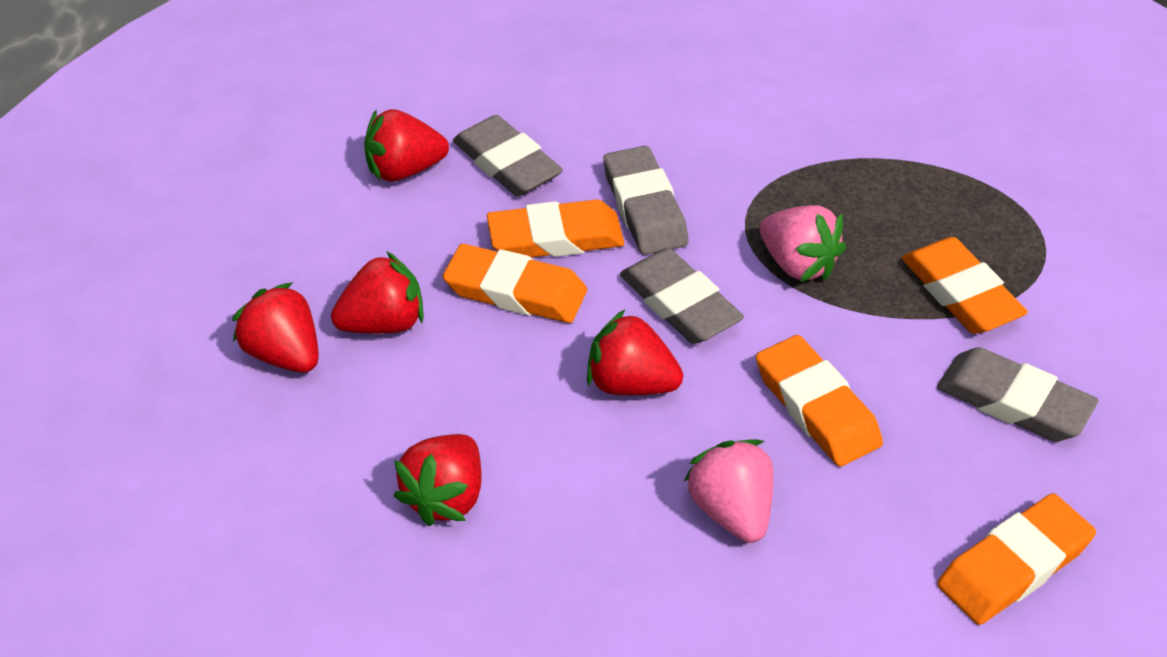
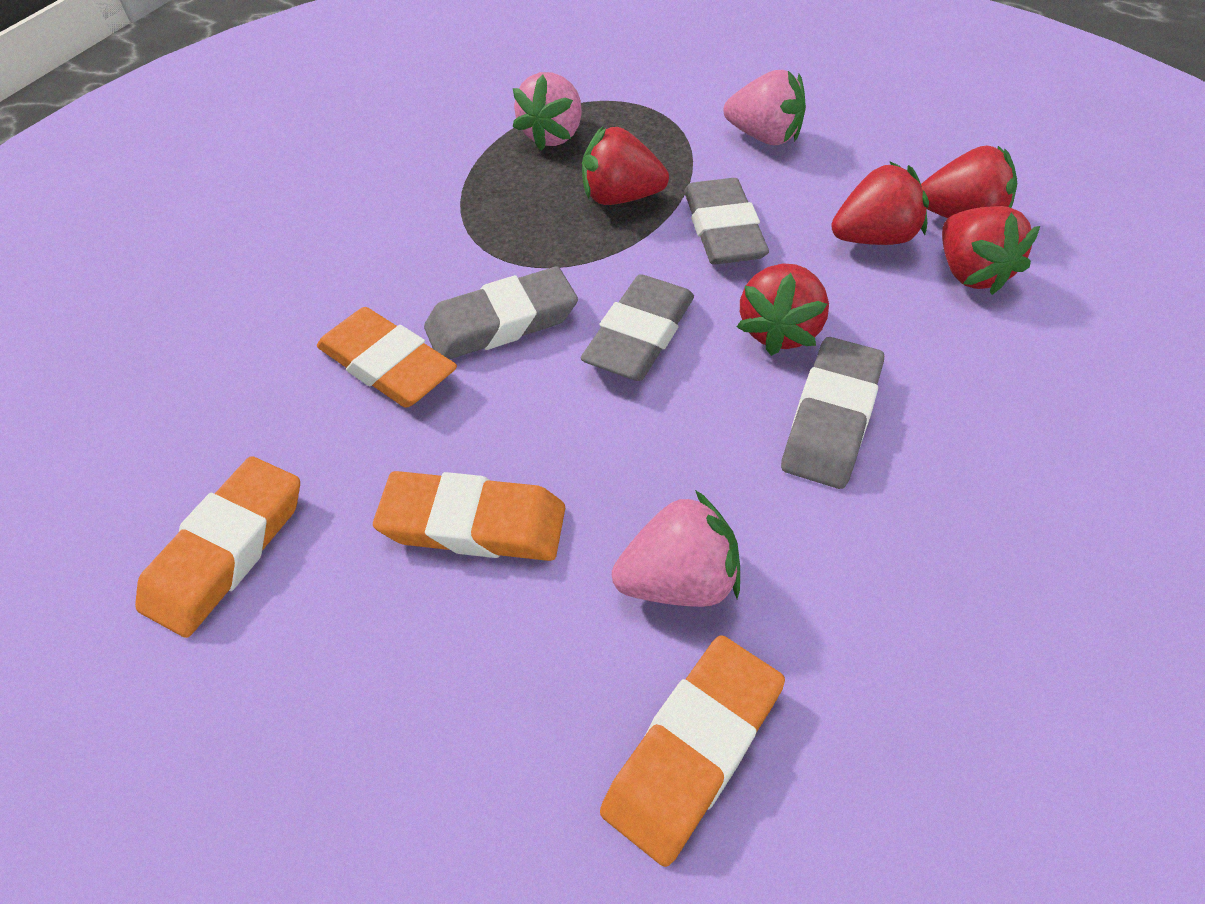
orange eraser: [443,244,587,323] [487,200,624,258] [756,335,883,467] [902,237,1028,334] [937,493,1096,625] = 5 -> [135,456,300,638] [317,307,457,408] [373,471,565,561] [600,635,785,867] = 4
pink strawberry: [683,439,774,543] [760,205,846,282] = 2 -> [513,72,582,151] [612,490,740,607] [723,70,806,145] = 3

